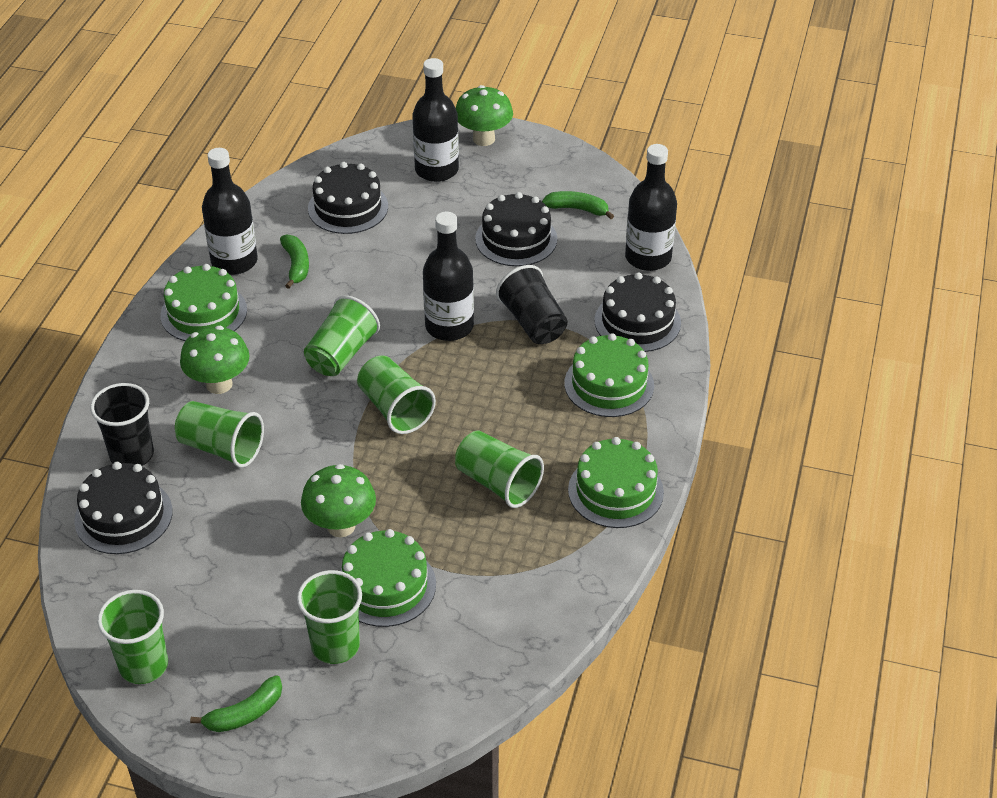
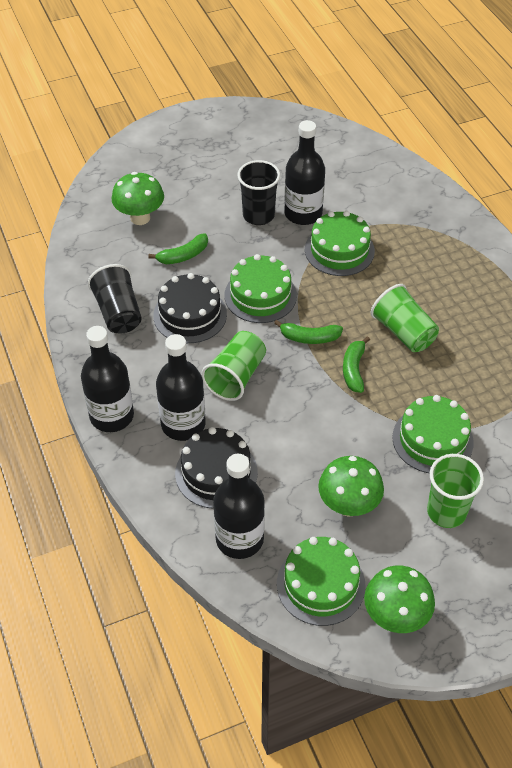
black cake: [74,462,173,554] [308,162,388,234] [475,192,557,266] [594,272,681,352] = 4 -> [153,273,227,343] [175,427,258,509] = 2
green cup: [97,590,168,684] [175,401,264,468] [297,570,362,664] [304,295,380,376] [357,355,436,434] [455,431,544,508] = 6 -> [201,331,266,401] [371,284,439,352] [427,454,484,528] = 3

